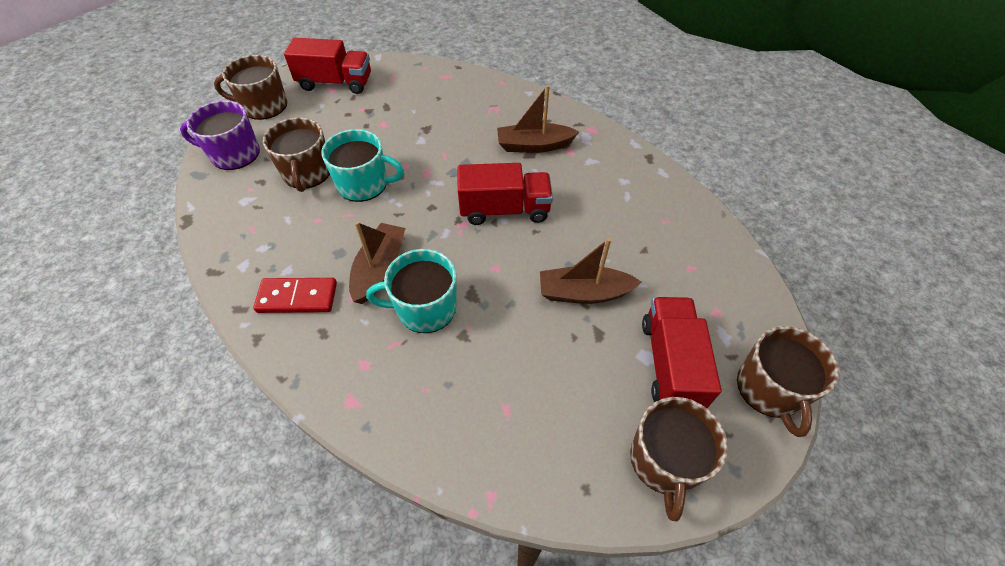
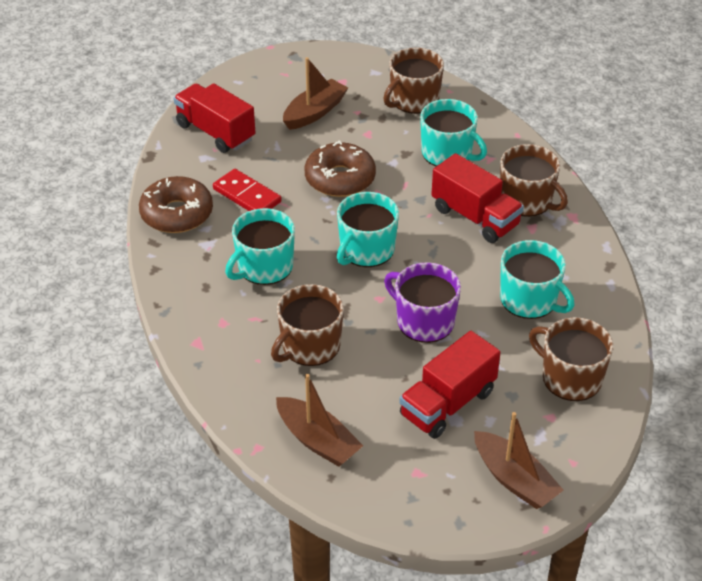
brown donut: none = 0 -> [139,176,213,233] [304,140,376,197] = 2
turquoise mug: [321,129,404,202] [366,249,457,333] = 2 -> [225,208,295,285] [337,192,399,267] [420,99,487,166] [500,240,574,319] = 4

